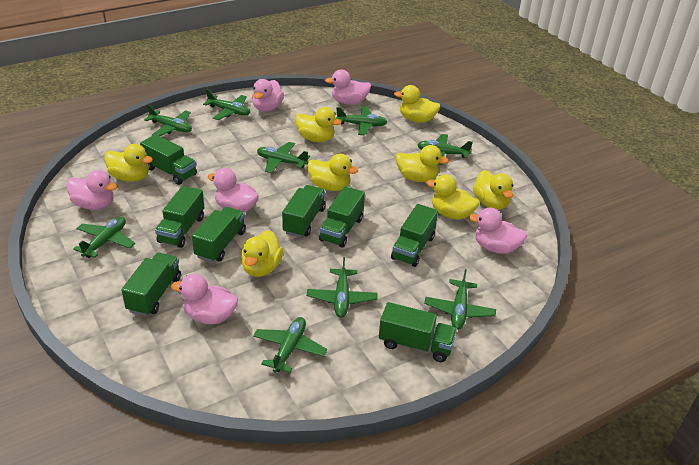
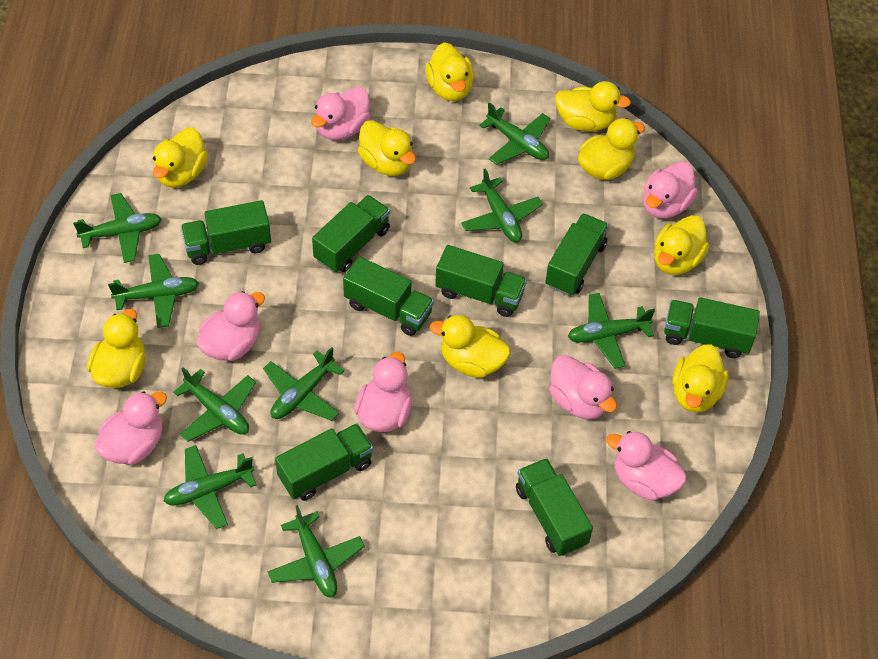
pink duck: [66,170,117,210] [171,274,238,324] [208,168,259,213] [252,79,284,112] [325,70,371,105] [469,208,527,254] = 6 -> [94,391,167,465] [196,291,265,361] [311,86,371,140] [354,352,412,432] [549,355,617,419] [606,431,687,501] [643,161,697,219] = 7
yellow duck: [104,144,153,182] [241,230,283,277] [295,107,341,142] [307,154,358,191] [394,85,440,123] [396,145,449,182] [426,174,479,220] [473,170,514,210] = 8 -> [87,309,146,388] [153,127,208,188] [358,120,416,176] [425,42,474,101] [430,315,510,378] [555,81,631,132] [578,118,645,180] [654,215,709,275] [673,344,729,413] = 9

